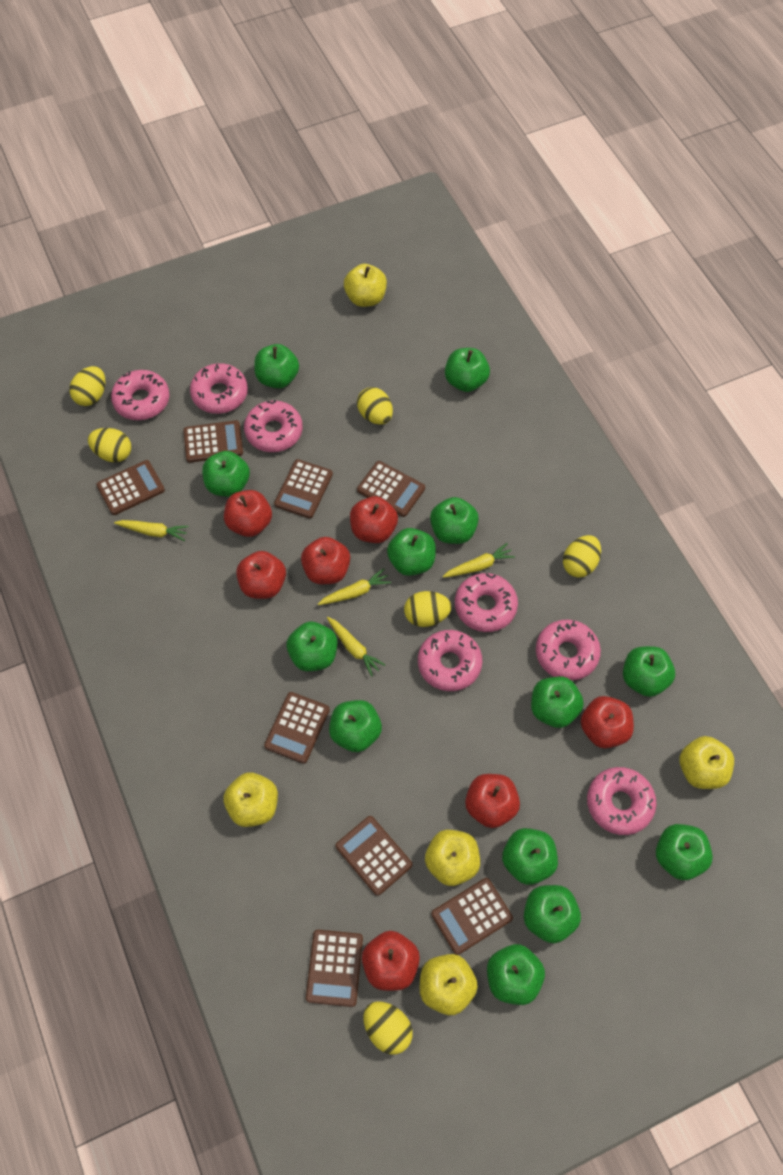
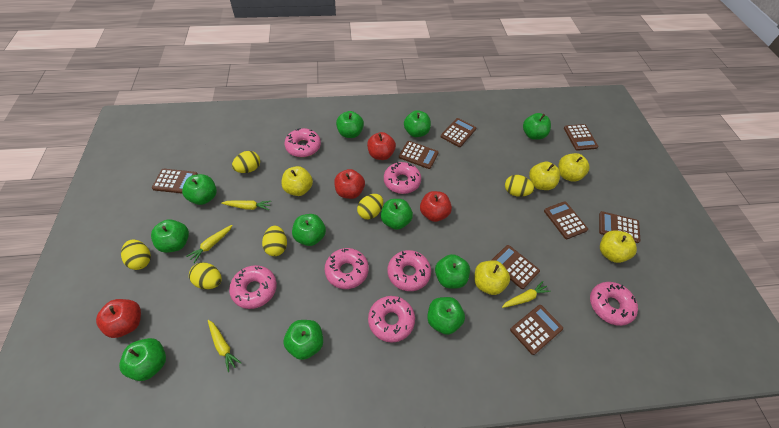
green apple: [202,451,250,497] [254,344,299,388] [287,622,337,671] [329,700,382,752] [387,528,436,576] [430,497,479,544] [445,348,490,392] [487,944,545,1005] [502,828,558,885] [524,885,581,943] [531,677,584,728] [623,646,675,697] [656,824,713,880] = 13 -> [119,338,166,381] [151,219,189,253] [182,174,217,205] [284,320,323,360] [292,214,326,246] [336,111,364,138] [381,199,413,230] [404,110,431,137] [427,297,465,335] [435,254,470,289] [523,113,551,140] = 11
red apple: [224,490,272,537] [236,551,286,599] [301,537,350,584] [350,496,398,543] [362,931,420,991] [465,774,520,828] [581,696,634,748] = 7 -> [96,299,141,338] [334,169,365,199] [367,132,396,160] [420,191,452,222] = 4

